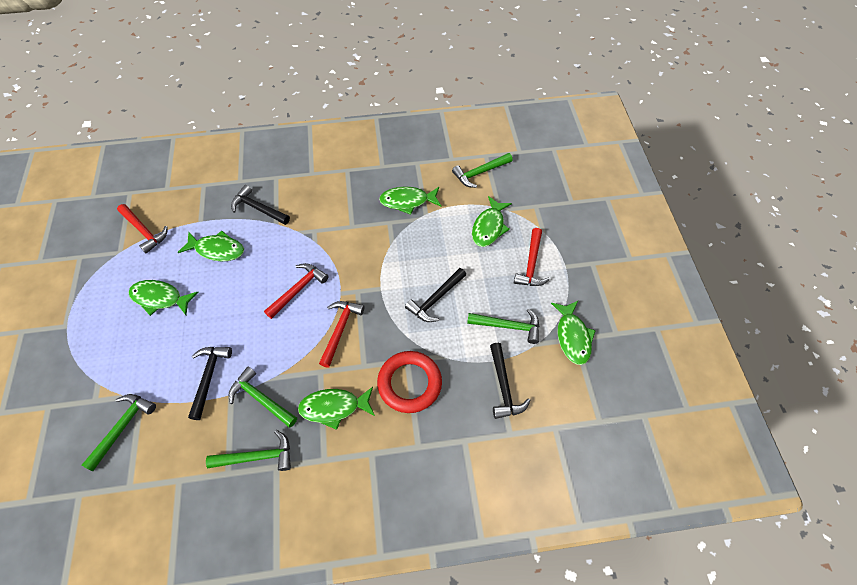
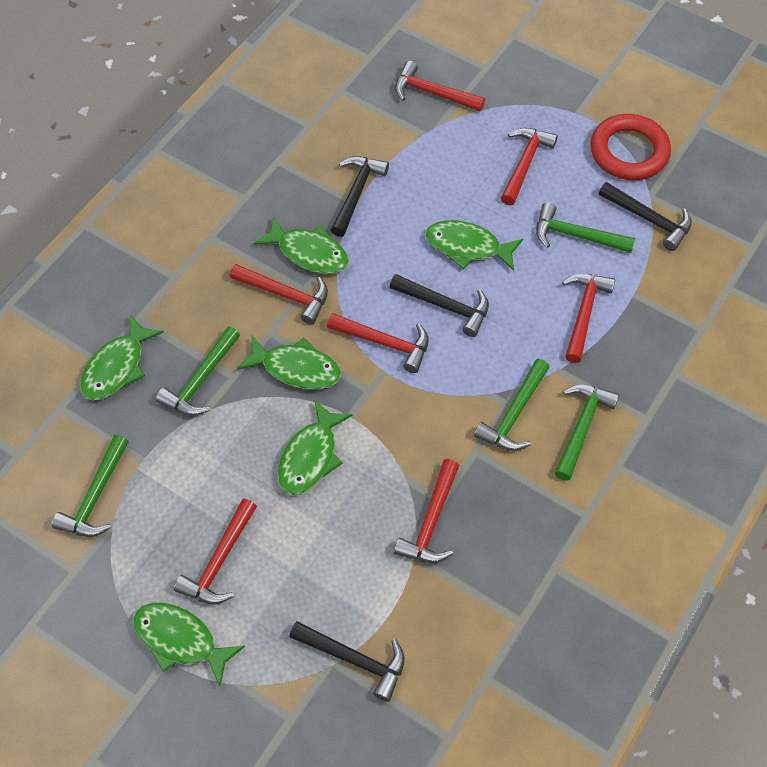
red hammer: [117,204,168,254] [264,263,328,319] [319,301,364,368] [514,228,550,286] = 4 -> [174,498,257,605] [230,264,328,325] [327,313,429,373] [394,459,459,563] [395,61,485,111] [501,128,558,205] [562,273,615,363] = 7

